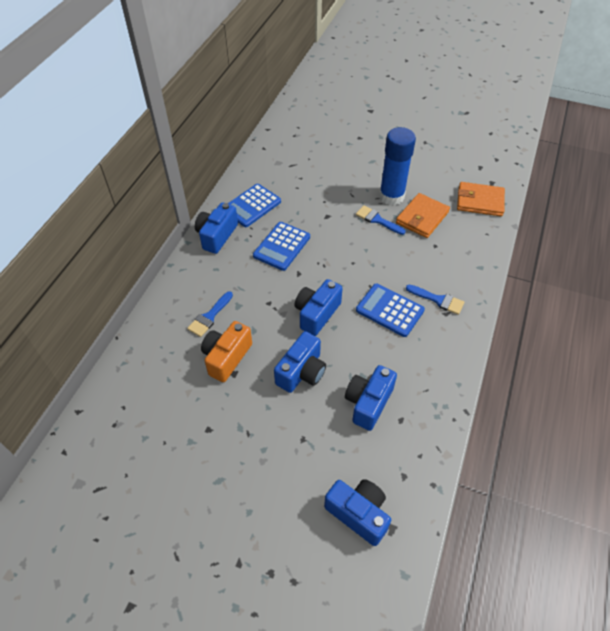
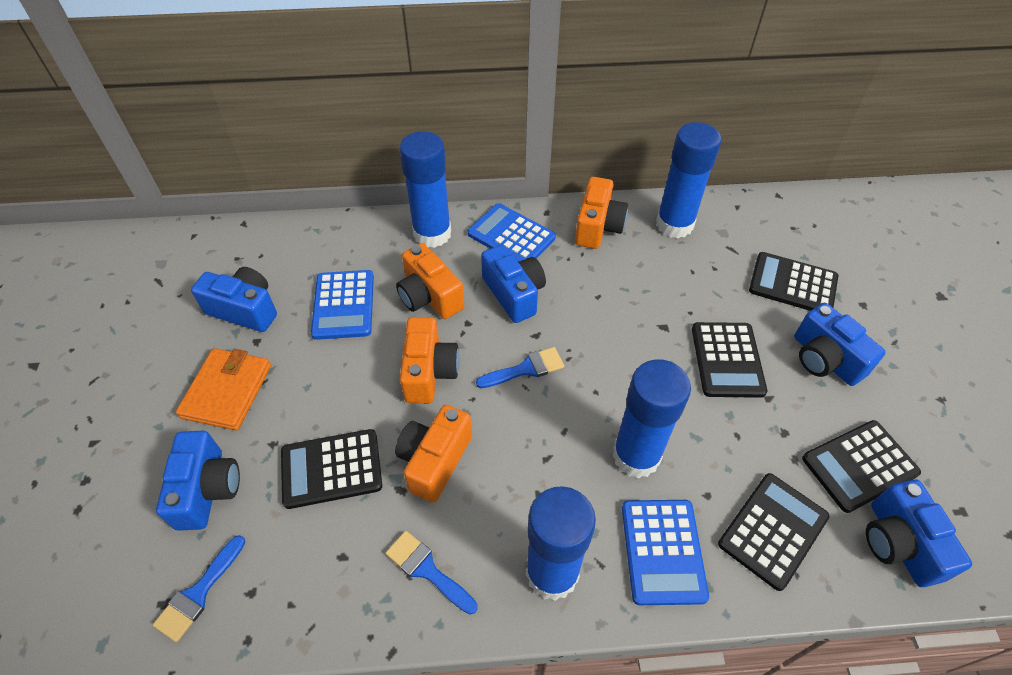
black calculator: none = 0 -> [281,429,382,509] [692,322,767,398] [718,473,830,591] [749,252,838,311] [802,420,921,513] = 5
blue glue stick: [379,127,416,206] = 1 -> [399,131,451,248] [526,486,596,601] [612,359,691,478] [656,122,721,238] = 4
orange camera: [201,321,252,382] = 1 -> [395,405,472,503] [396,243,464,319] [400,317,460,403] [575,177,628,249] = 4
orange wallet: [396,193,450,238] [457,182,505,216] = 2 -> [176,348,271,431] = 1

